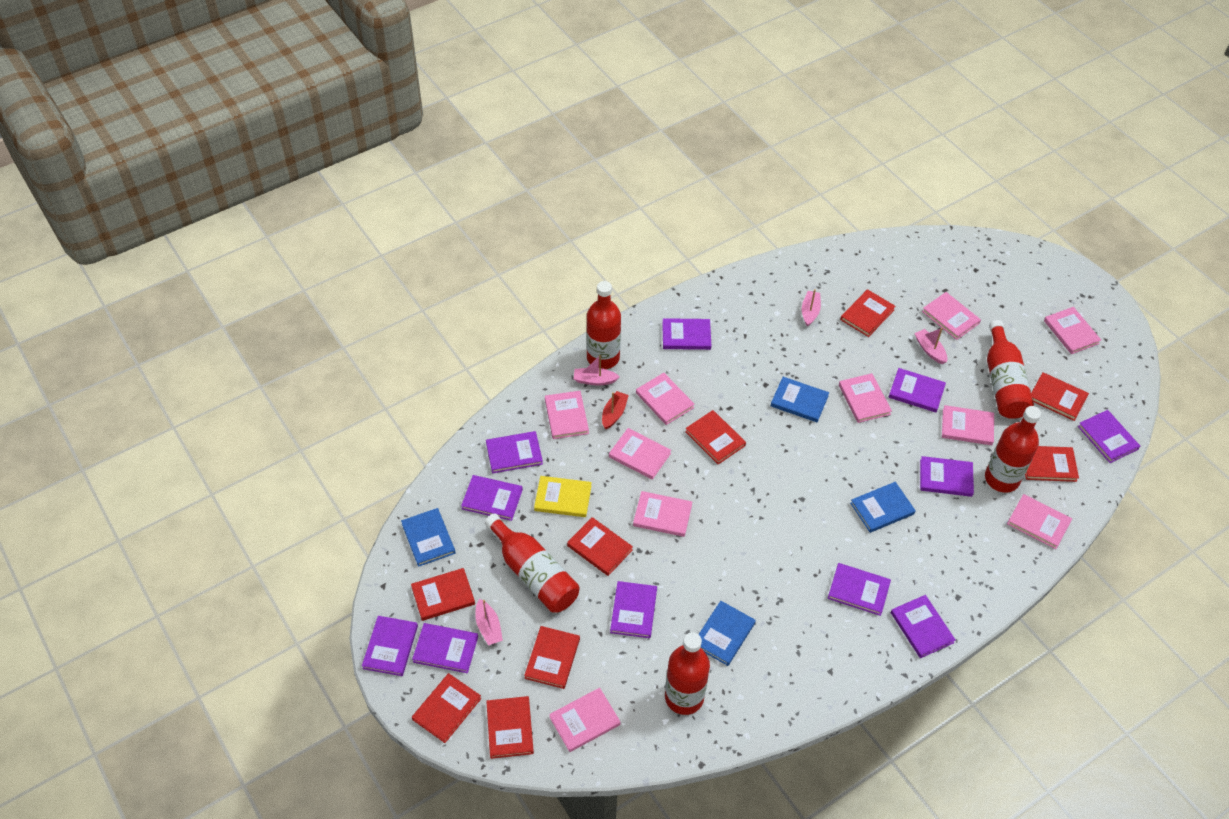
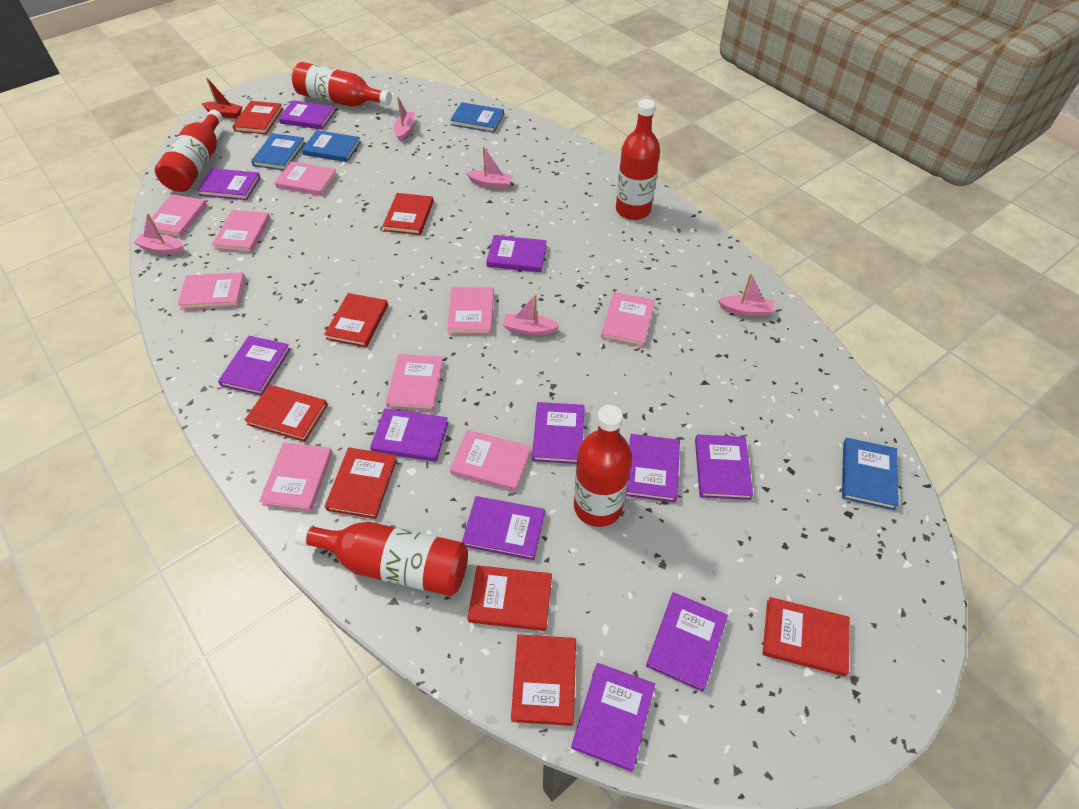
pink boat: [475,599,503,645] [574,355,620,385] [802,289,821,327] [914,328,947,364] = 4 -> [134,213,183,254] [394,97,415,142] [466,147,513,189] [503,294,560,335] [718,274,774,316] = 5
pink book: [545,391,589,439] [549,688,621,752] [609,428,671,480] [633,491,692,537] [636,373,695,425] [839,373,892,423] [922,292,981,340] [942,405,994,445] [1007,494,1072,549] [1044,307,1101,354] = 10 -> [144,194,207,238] [177,272,245,310] [212,210,270,253] [259,442,332,512] [275,161,337,196] [386,354,444,411] [447,287,494,335] [450,430,531,491] [601,292,655,347] = 9
red book: [411,568,475,621] [412,673,482,743] [486,696,534,759] [524,626,580,689] [567,517,633,576] [685,410,746,464] [840,289,896,337] [1025,446,1079,482] [1031,372,1089,421] = 9 -> [233,101,283,135] [244,385,328,442] [324,293,388,347] [325,448,397,519] [382,193,434,235] [468,565,552,631] [511,634,576,726] [763,597,850,676] = 8
yellow book: [534,476,592,517] = 1 -> none = 0

